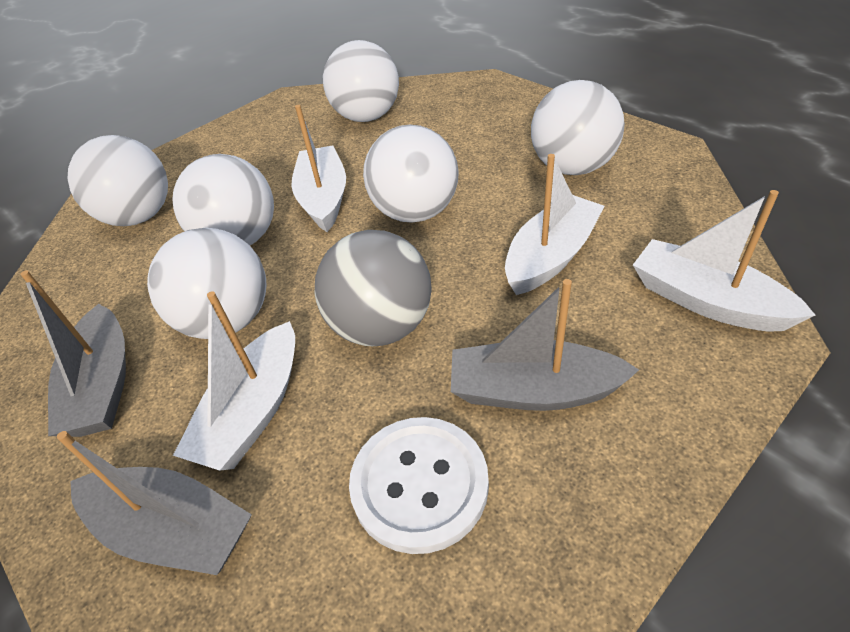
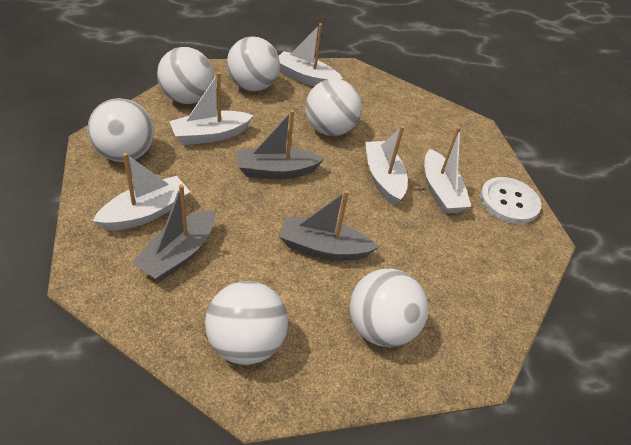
grey ball: [315,230,432,346] = 1 -> none = 0
white boat: [173,291,295,471] [291,105,346,232] [505,154,605,295] [633,190,815,331] = 4 -> [93,153,190,231] [169,72,253,145] [279,23,343,86] [365,126,408,205] [424,126,471,214] = 5

